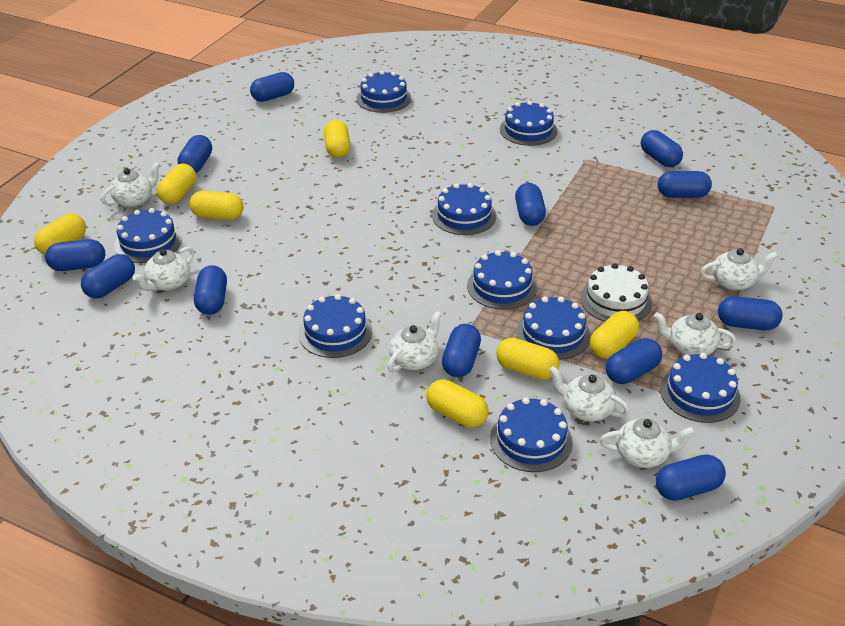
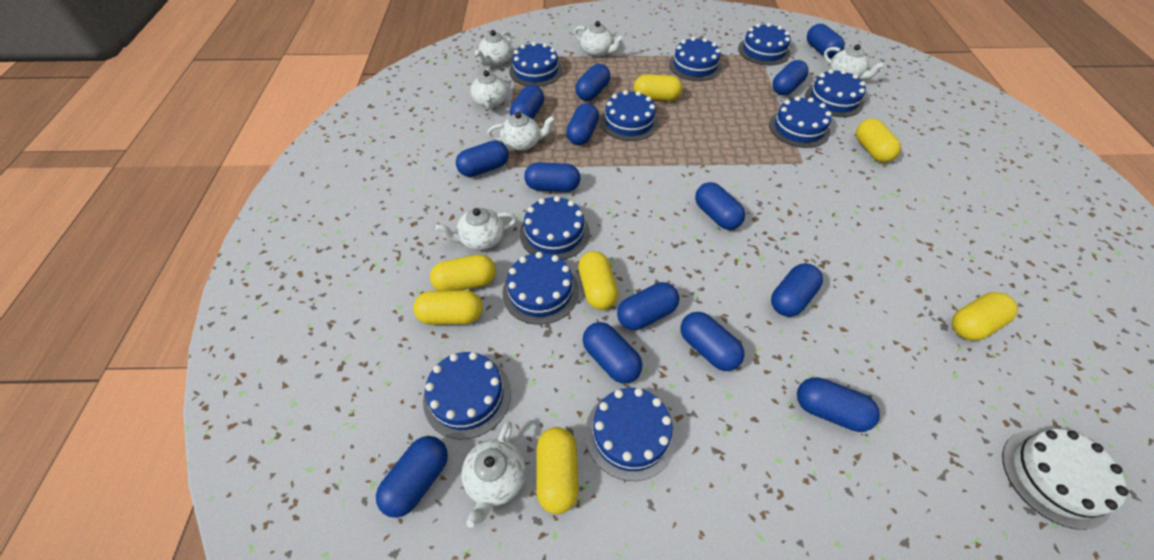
blue cake: [114,208,182,263] [299,294,372,358] [357,71,411,113] [432,183,496,235] [467,250,537,310] [490,397,573,472] [500,101,558,146] [516,297,591,360] [660,353,741,423] = 9 -> [423,352,511,439] [502,252,579,325] [509,42,563,87] [520,196,590,260] [585,388,677,481] [600,90,659,141] [669,37,722,81] [738,23,791,65] [769,96,831,148] [805,69,866,117] = 10
blue capsule: [45,239,105,271] [81,254,135,298] [178,135,212,173] [194,265,227,315] [250,72,294,102] [442,324,481,377] [515,183,546,226] [606,338,662,384] [641,130,683,167] [655,454,726,501] [658,171,712,198] [718,296,783,330] = 12 -> [376,436,448,518] [456,140,509,177] [510,85,544,119] [524,162,581,192] [566,103,599,145] [575,64,610,101] [583,322,642,383] [617,282,679,330] [681,312,745,371] [695,182,745,230] [771,263,823,317] [773,60,809,95] [797,377,880,432] [807,24,845,58] = 14

